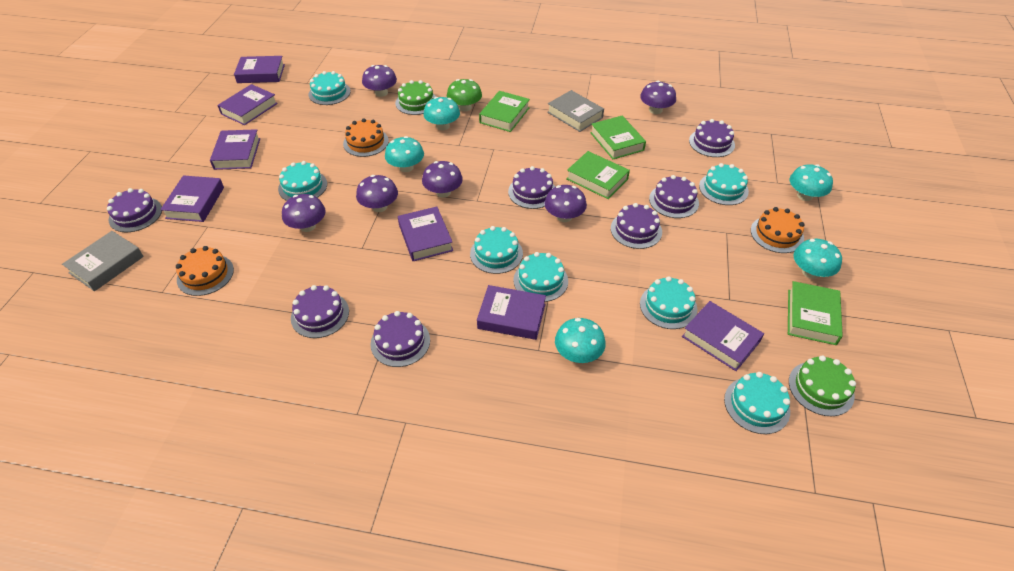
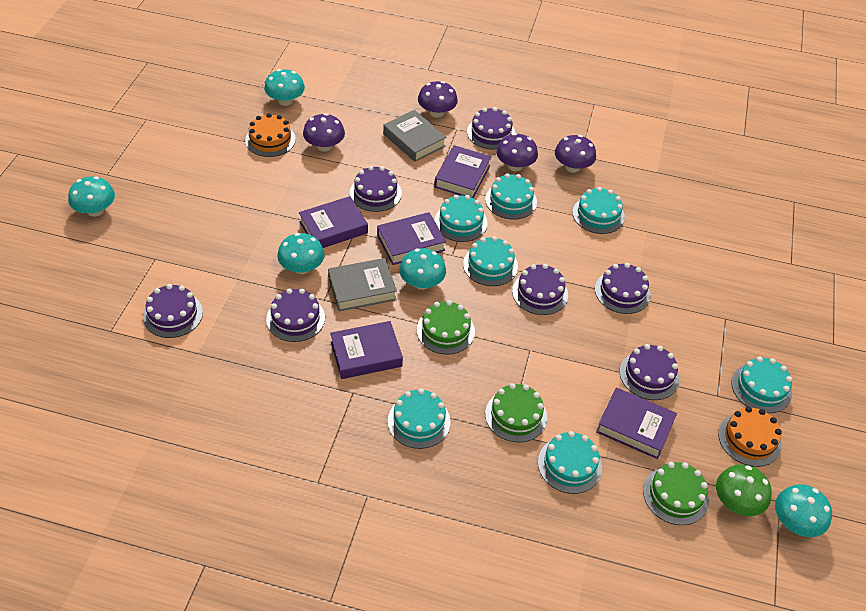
green book: [479,91,530,132] [566,151,630,199] [590,116,646,159] [788,281,843,345] = 4 -> none = 0
green cake: [395,80,436,115] [789,355,856,416] = 2 -> [417,300,475,355] [485,383,547,442] [643,462,709,525] = 3
orange cake: [176,246,234,296] [343,118,389,157] [751,207,805,253] = 3 -> [245,113,296,157] [718,407,782,467] = 2
purple book: [160,175,224,222] [210,129,260,170] [217,84,278,125] [234,56,285,83] [398,207,453,261] [477,285,546,340] [682,301,764,371] = 7 -> [299,196,368,248] [330,321,403,379] [377,212,446,265] [434,145,492,198] [596,388,677,459] = 5
purple mushroom: [282,194,325,232] [356,175,398,212] [362,65,397,97] [422,161,463,197] [545,185,587,222] [640,81,676,114] = 6 -> [303,113,345,152] [418,81,458,118] [496,133,538,171] [555,135,596,173] = 4

